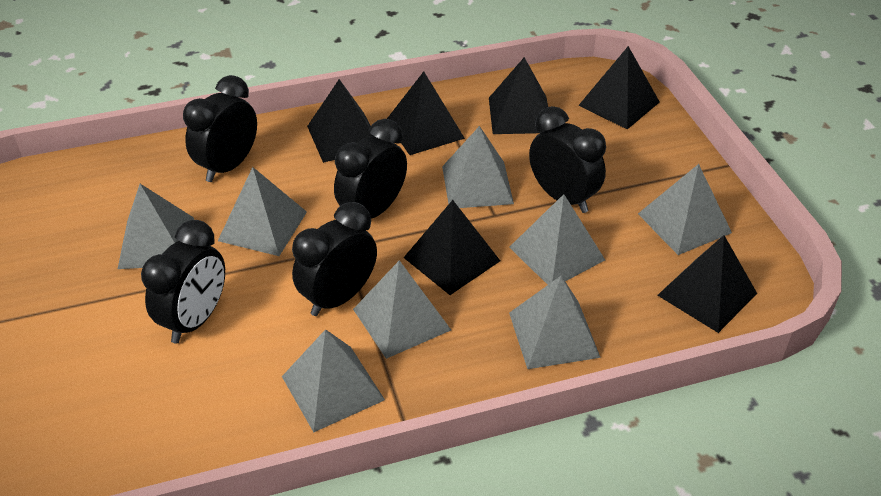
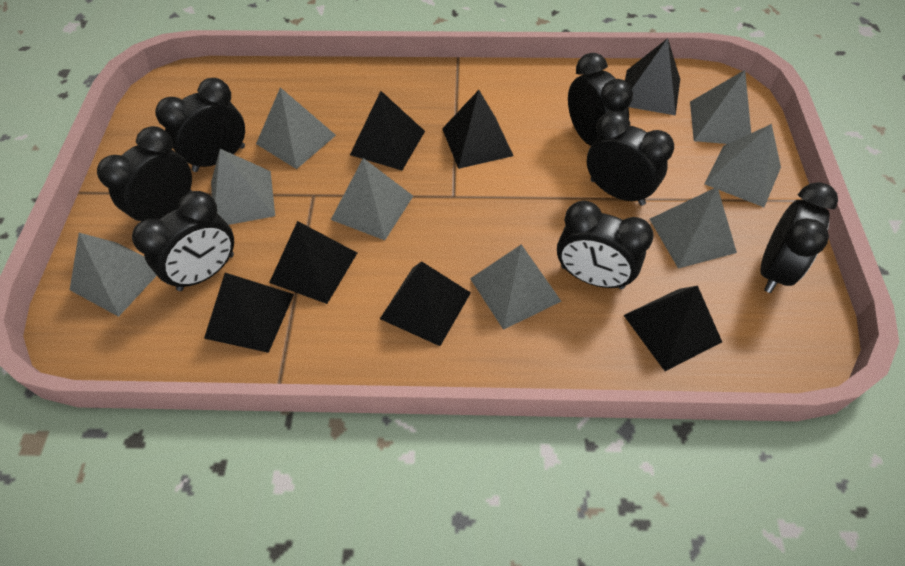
black clock: [141,220,225,344] [183,75,257,182] [292,202,377,316] [334,119,407,219] [529,106,606,213] = 5 -> [97,126,192,222] [132,191,234,291] [155,78,245,172] [557,201,654,289] [568,53,633,146] [587,111,674,206] [760,182,838,293] = 7
black pyramid: [307,79,373,163] [387,72,465,155] [404,200,500,295] [489,57,548,134] [578,46,660,129] [657,235,757,333] = 6 -> [204,273,294,353] [269,221,357,304] [350,91,425,170] [380,261,471,346] [442,90,514,169] [624,286,722,371] [625,38,680,116] = 7

